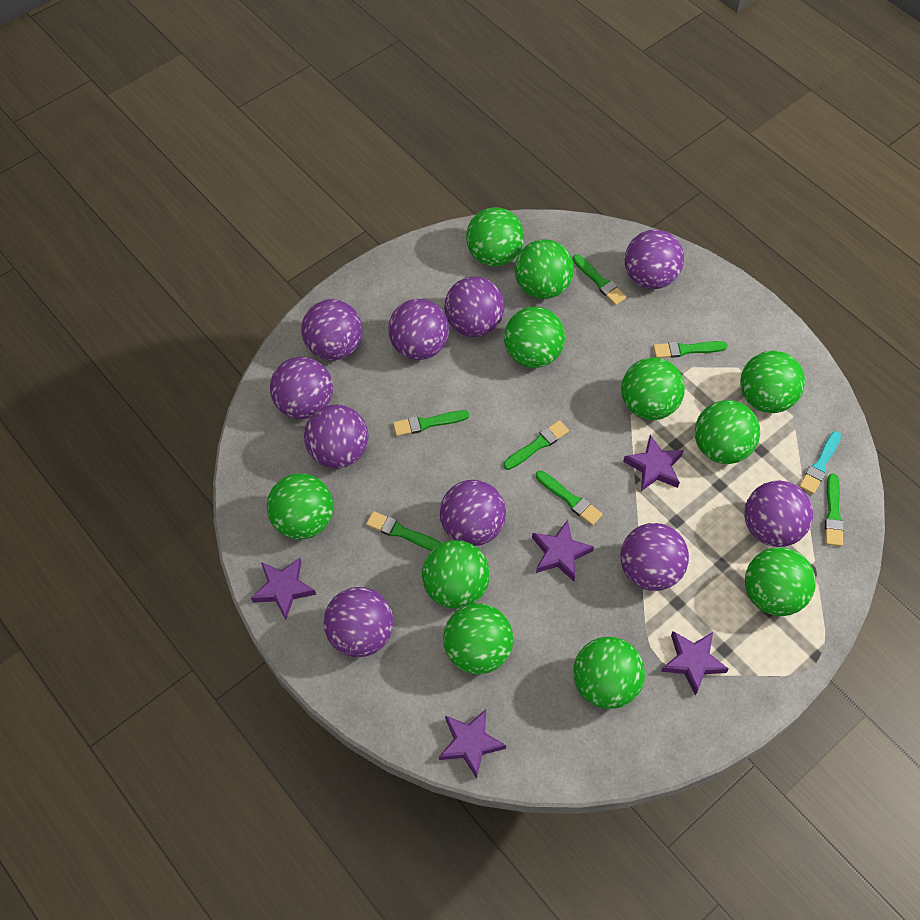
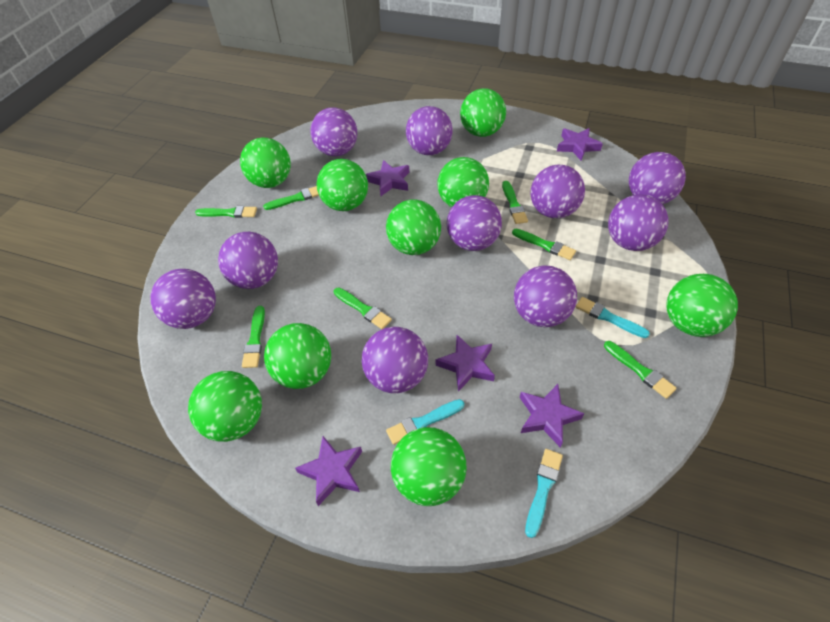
green ball: [267,473,333,540] [422,540,490,609] [443,603,513,674] [466,207,524,266] [504,307,565,368] [515,239,574,299] [573,637,645,709] [621,357,685,420] [695,400,760,464] [740,351,805,413] [745,547,816,616] = 11 -> [188,371,262,442] [240,138,291,188] [264,323,331,389] [317,159,368,211] [386,200,441,255] [391,427,467,506] [438,157,489,207] [460,88,506,137] [666,274,738,337] = 9
turquoise brush: [799,431,841,494] = 1 -> [386,399,464,445] [525,449,563,538] [575,297,650,338] = 3

